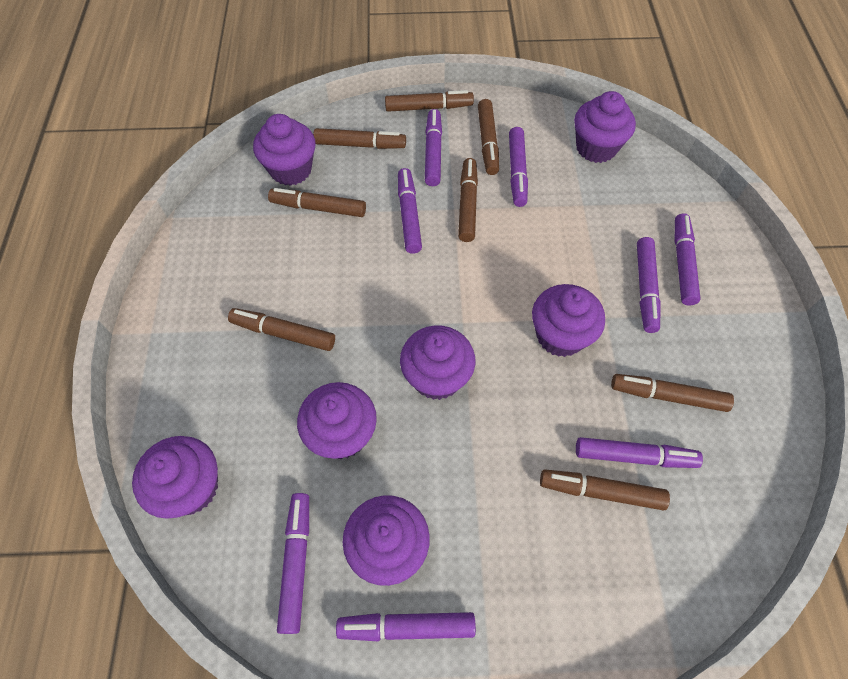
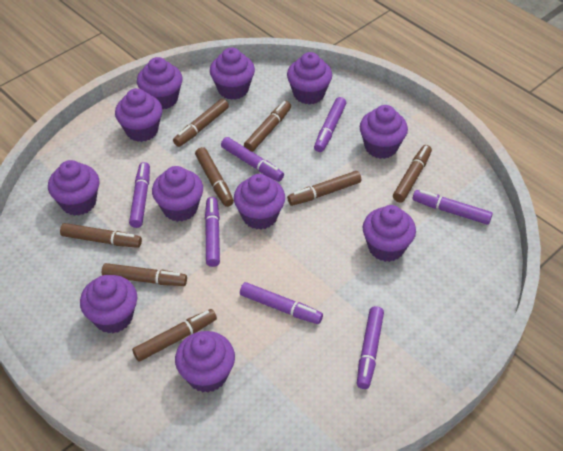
purple cupcake: [132,436,218,519] [253,114,316,186] [297,382,377,459] [343,495,430,586] [400,325,475,400] [532,284,605,357] [574,91,636,163] = 7 -> [48,160,99,216] [80,275,137,333] [115,88,163,142] [137,57,183,109] [152,166,203,222] [175,331,235,393] [210,47,255,100] [234,174,285,230] [287,52,332,105] [360,105,408,159] [363,205,416,262] = 11
purple marker: [277,493,309,634] [336,612,476,641] [398,168,422,254] [425,109,442,186] [509,127,528,207] [576,437,703,468] [637,237,661,333] [675,213,701,305] = 8 -> [129,162,150,228] [205,197,220,267] [221,137,284,182] [240,282,323,324] [314,97,346,152] [357,306,384,389] [413,190,493,225] = 7

